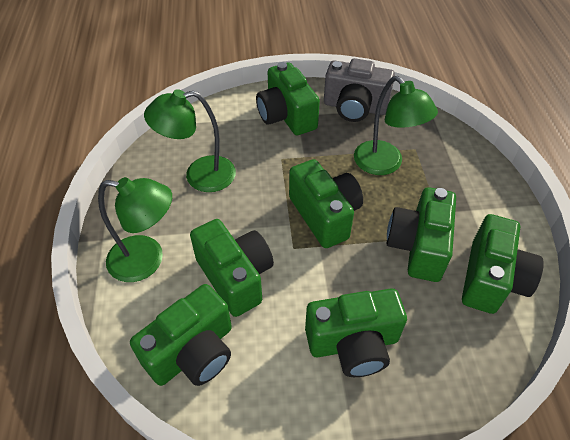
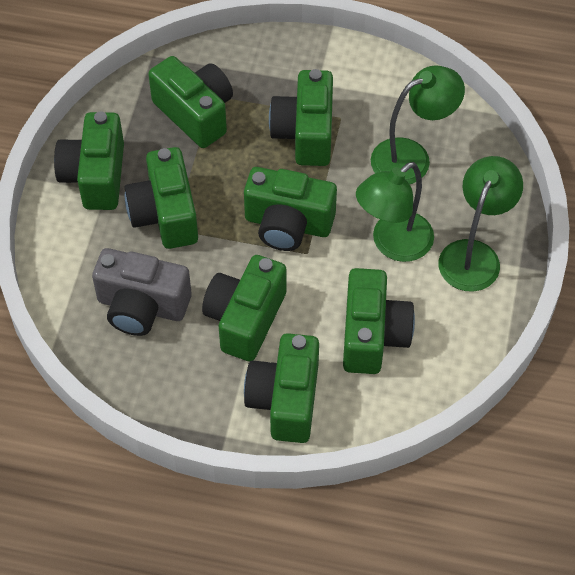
green camera: [130,284,232,386] [190,219,274,317] [256,62,320,135] [289,159,363,248] [305,288,407,377] [387,187,456,282] [462,214,544,314] = 7 -> [54,111,124,210] [124,147,198,249] [148,56,233,148] [202,255,286,361] [244,167,337,251] [244,333,319,443] [269,69,333,166] [343,268,415,374] = 8

